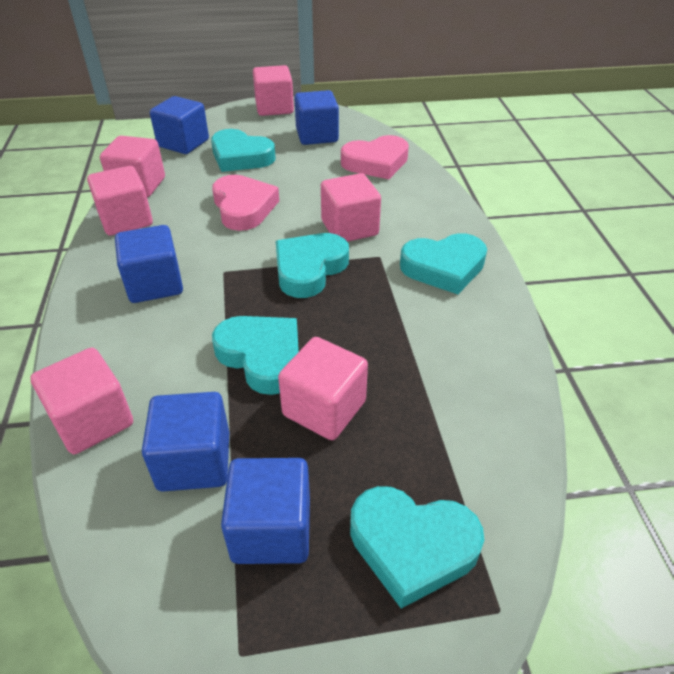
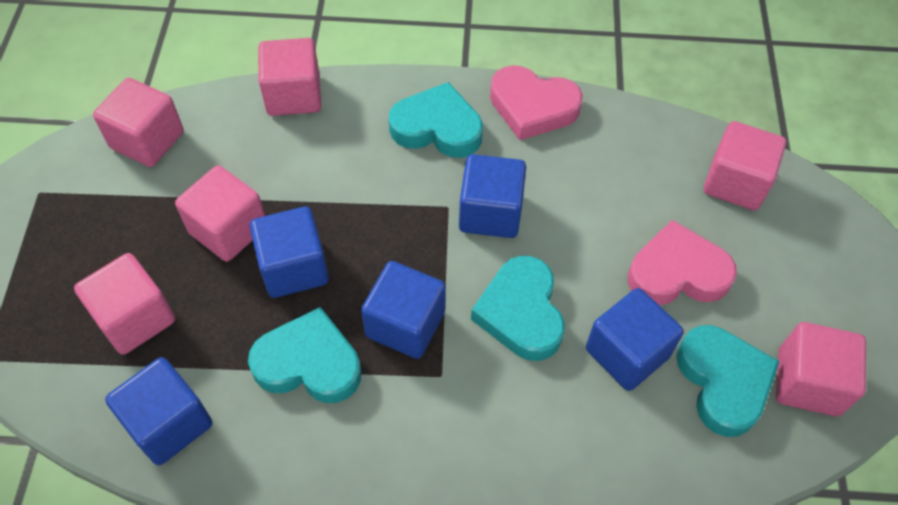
turquoise heart: [211,129,275,172] [212,316,299,395] [276,233,349,298] [350,486,484,608] [400,233,487,294] = 5 -> [248,307,361,403] [389,82,483,158] [471,256,565,361] [676,325,780,437] = 4

